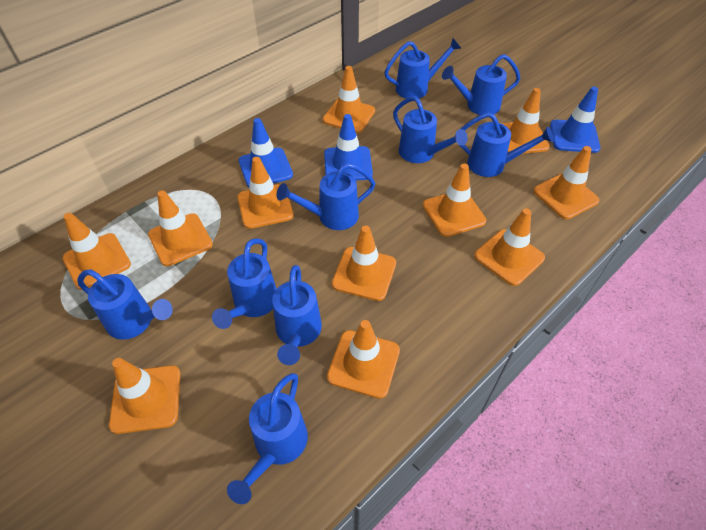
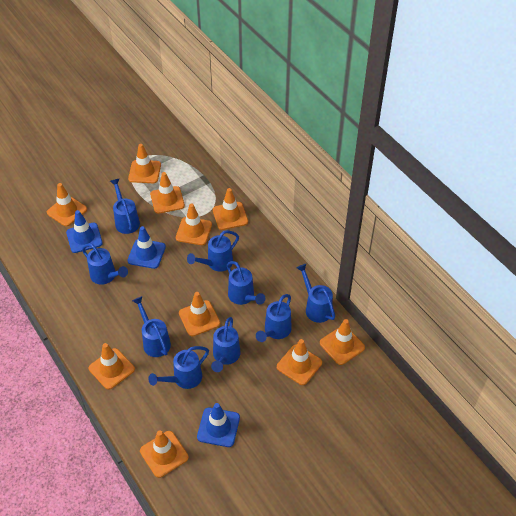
orange traffic cone: [63,213,131,290] [109,358,181,434] [148,190,213,266] [238,157,294,229] [322,66,375,133] [327,320,400,399] [332,225,396,301] [423,164,486,237] [474,208,545,286] [501,88,550,154] [533,146,600,219] = 11 -> [47,183,87,226] [89,343,135,390] [128,144,161,183] [140,430,189,478] [150,172,185,214] [176,204,212,245] [179,292,220,336] [213,188,248,230] [277,339,322,385] [320,319,365,365] = 10

